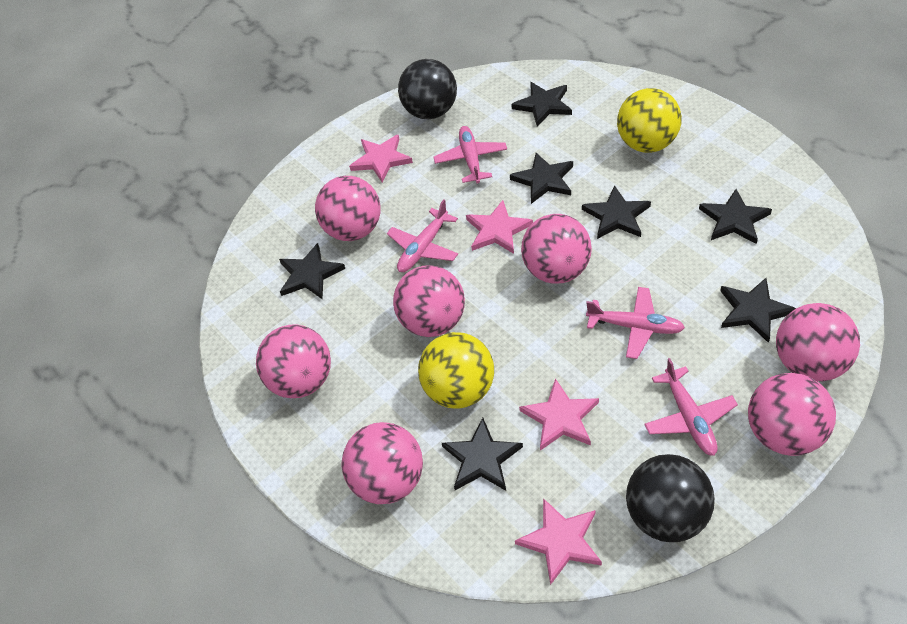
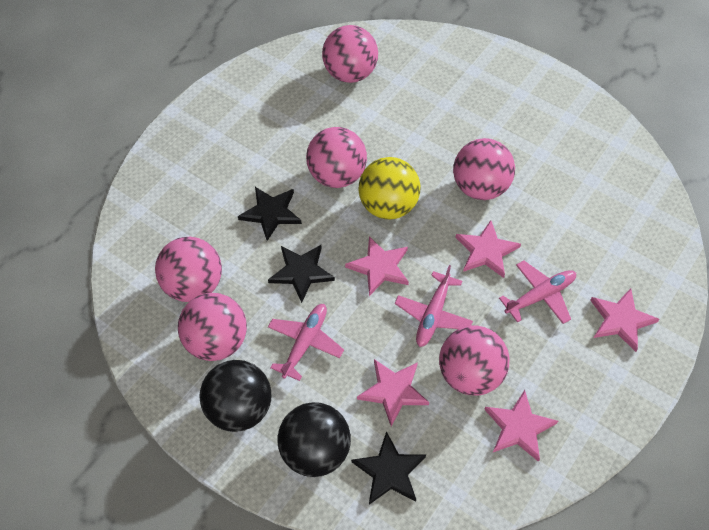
black star: [279,243,345,299] [442,418,523,491] [510,153,573,204] [511,82,572,127] [582,185,651,239] [699,189,772,244] [720,278,796,343] = 7 -> [238,187,302,241] [268,245,335,303] [351,431,426,505] = 3
pink ball: [256,325,331,398] [315,176,381,241] [342,422,423,504] [393,265,465,337] [521,214,592,284] [748,373,836,456] [776,303,860,381] = 7 -> [155,237,222,302] [178,293,247,361] [306,127,367,188] [322,25,378,83] [439,325,509,396] [453,138,515,200] = 6
pink plane: [387,199,458,272] [433,126,507,184] [586,287,685,359] [644,358,738,456] = 4 -> [268,304,344,381] [395,265,473,347] [499,260,576,324] = 3
pink star: [349,134,413,183] [466,200,533,254] [515,498,602,585] [519,378,599,451] = 4 -> [345,236,409,296] [357,359,429,427] [455,220,521,278] [484,390,558,462] [590,288,659,352] = 5
yellow ball: [418,332,494,408] [617,88,682,153] = 2 -> [358,157,421,220] = 1

